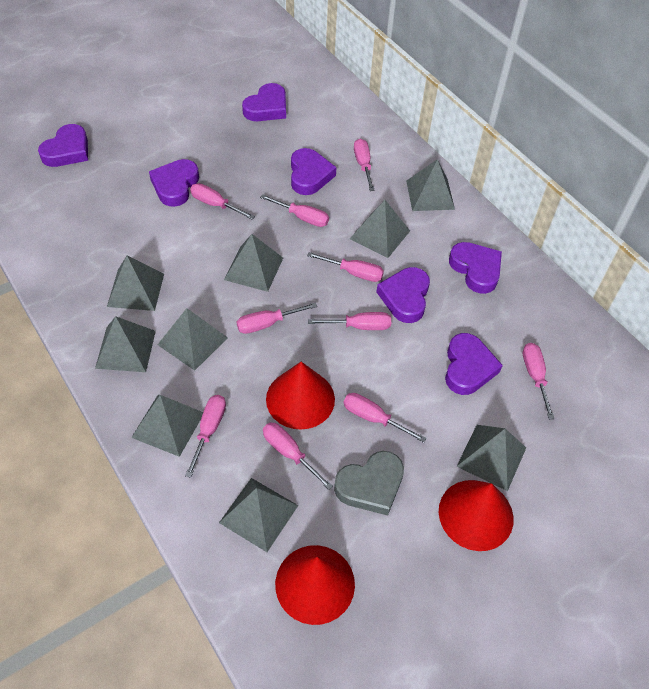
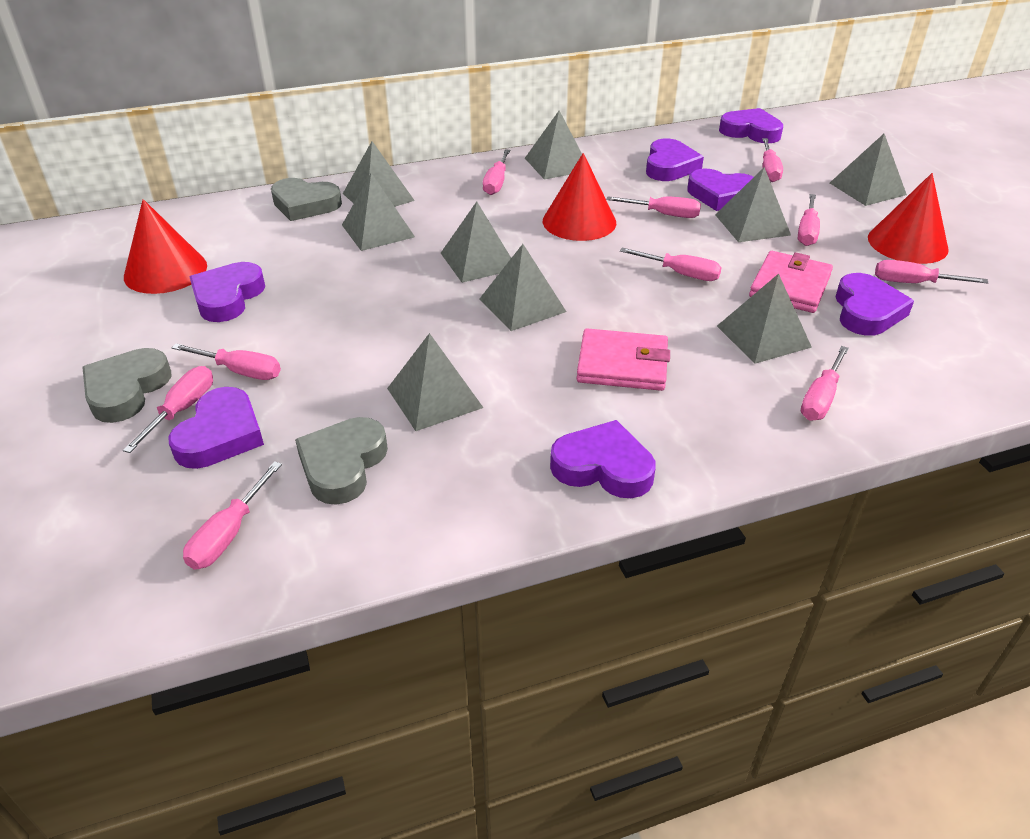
grey heart: [334,451,404,516] = 1 -> [82,348,171,423] [271,178,342,221] [295,417,388,505] = 3
pink wallet: none = 0 -> [577,328,670,391] [749,251,833,313] = 2

